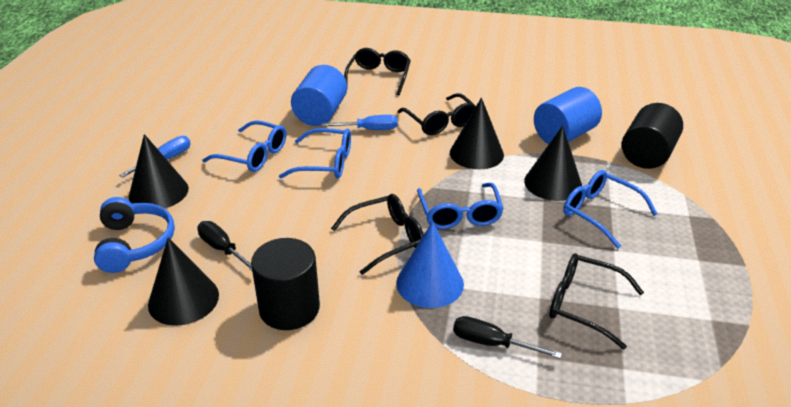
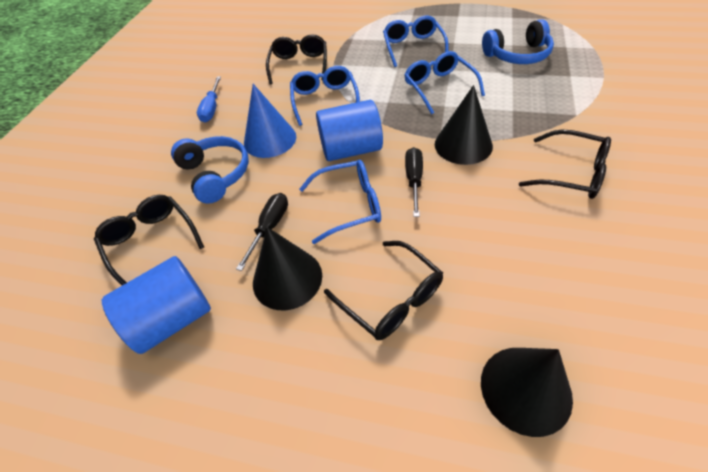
black cone: [129,134,189,209] [148,237,219,326] [450,98,504,169] [524,126,582,201] = 4 -> [253,227,322,310] [435,85,493,165] [481,348,573,437] = 3
black cylinder: [251,238,320,330] [622,103,683,169] = 2 -> none = 0
blue headphones: [94,197,175,273] = 1 -> [171,136,249,204] [482,19,554,64] = 2
blue screwdriver: [119,136,191,178] [322,115,398,130] = 2 -> [197,76,221,122] = 1

